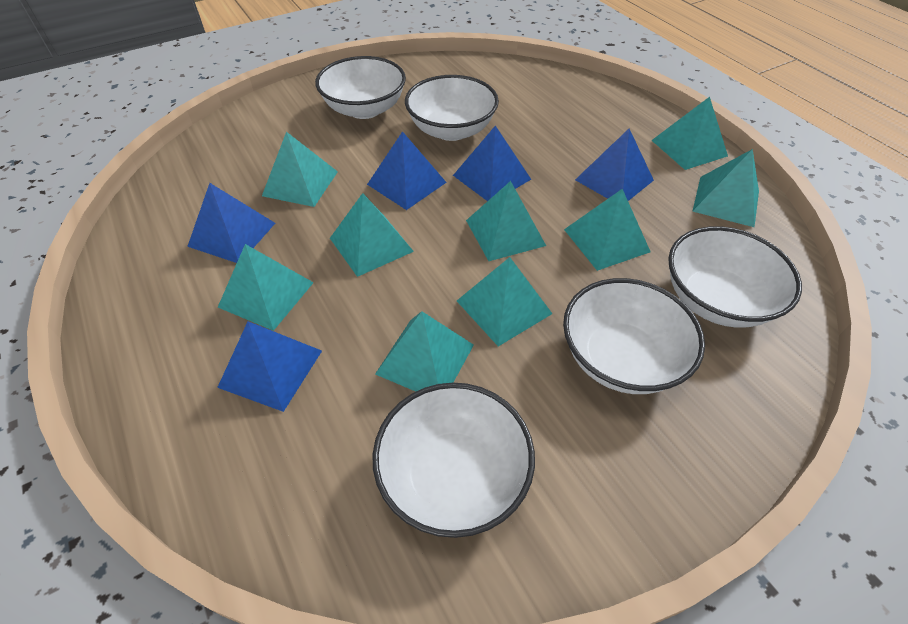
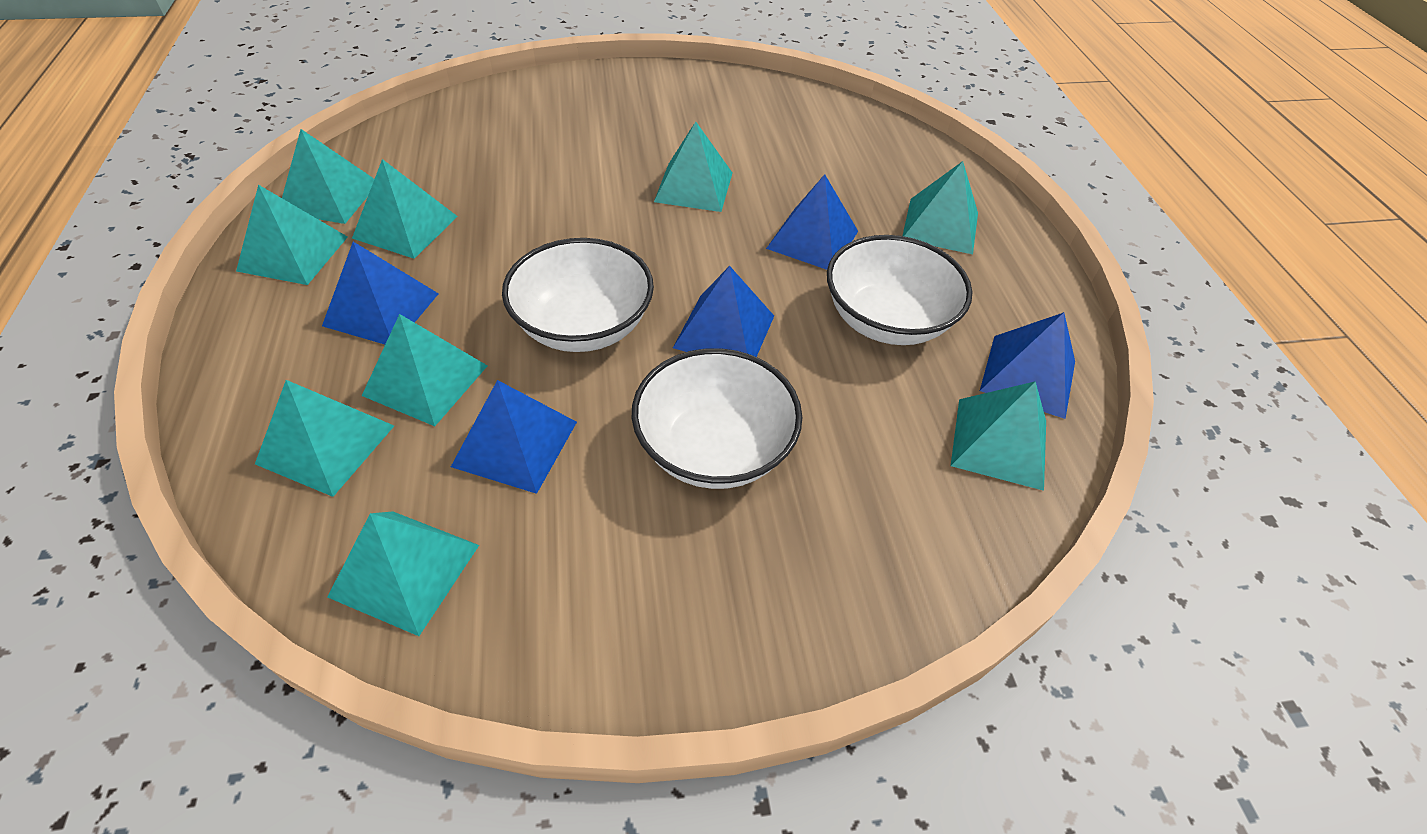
white bowl: [315,56,406,119] [372,383,535,538] [405,75,499,141] [563,278,705,394] [668,226,802,328] = 5 -> [502,238,654,352] [632,348,802,489] [827,235,972,345] = 3

